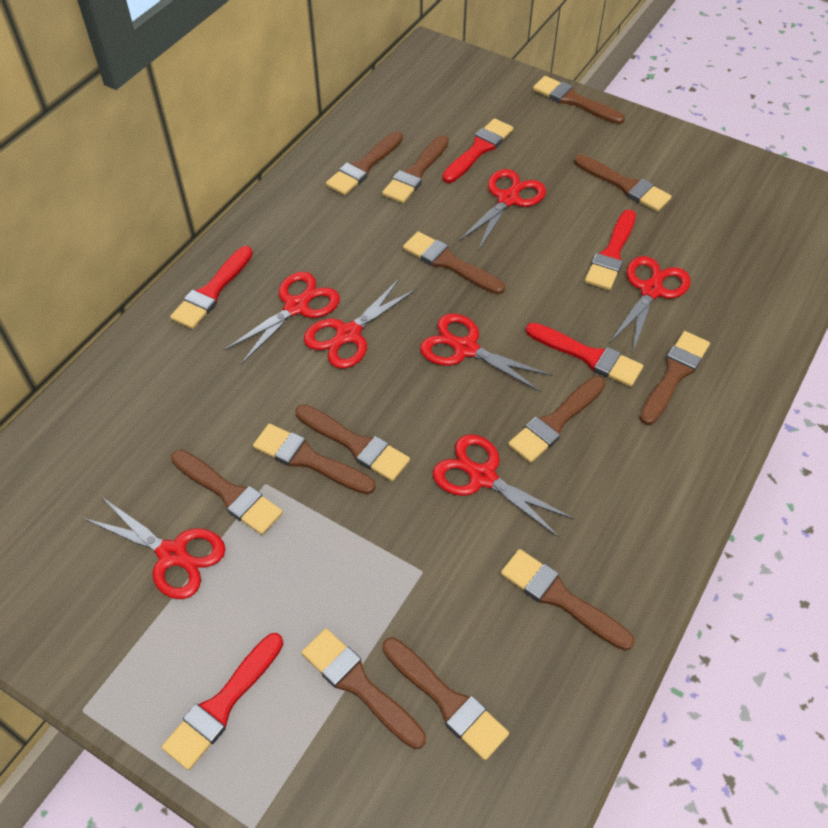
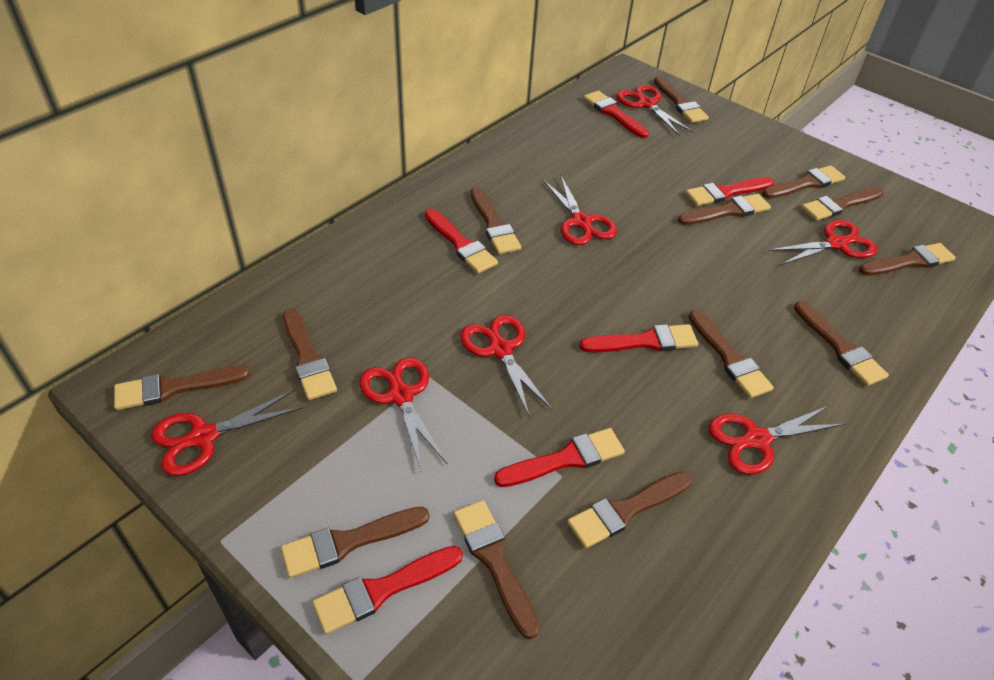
red brush: [162,633,283,770] [170,246,253,329] [442,118,513,183] [526,323,643,387] [585,210,636,290] = 5 -> [312,546,463,634] [425,209,498,273] [494,428,625,487] [579,324,698,352] [584,91,649,138] [685,177,774,206] = 6

